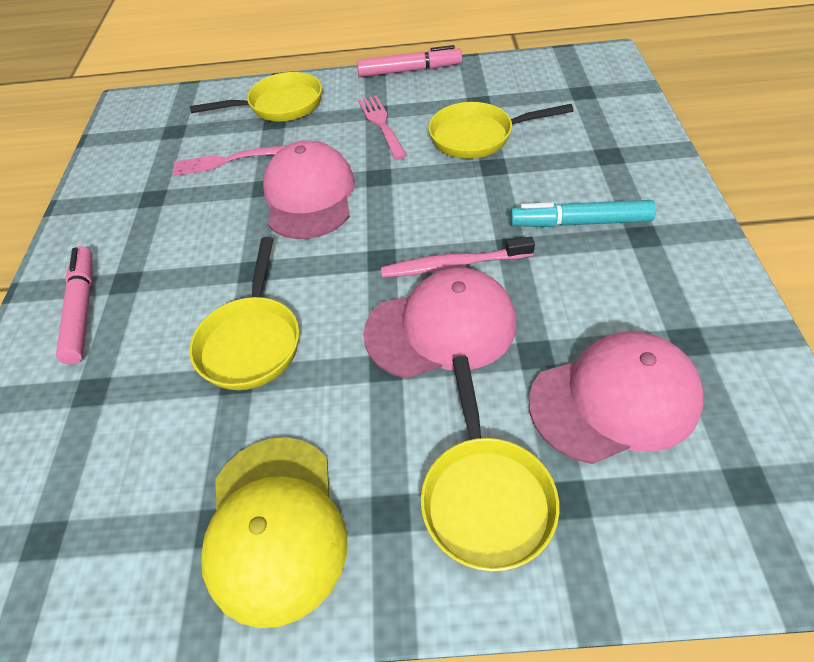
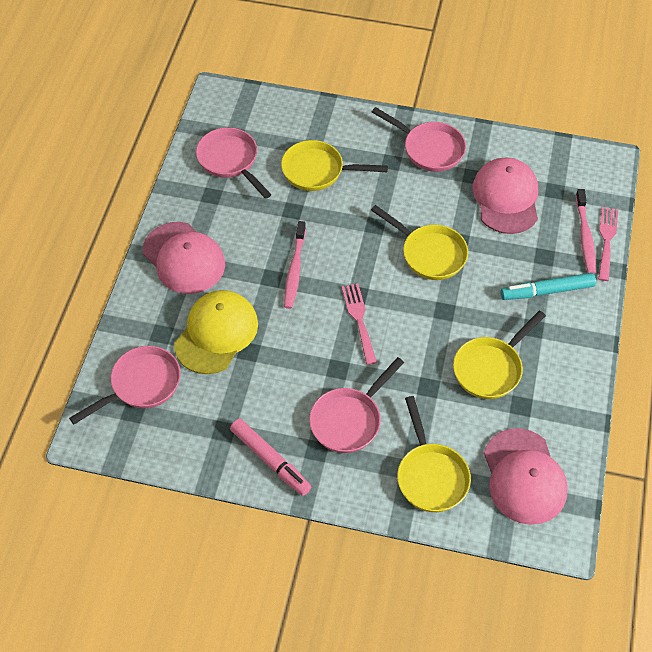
pink marker: [56,246,93,364] [357,45,462,77] = 2 -> [230,419,311,496] = 1
pink pan: none = 0 -> [69,346,181,424] [196,127,272,199] [309,357,404,453] [372,107,466,172] = 4
pink toothbrush: [381,237,535,278] = 1 -> [284,221,306,309] [576,189,596,274] = 2

